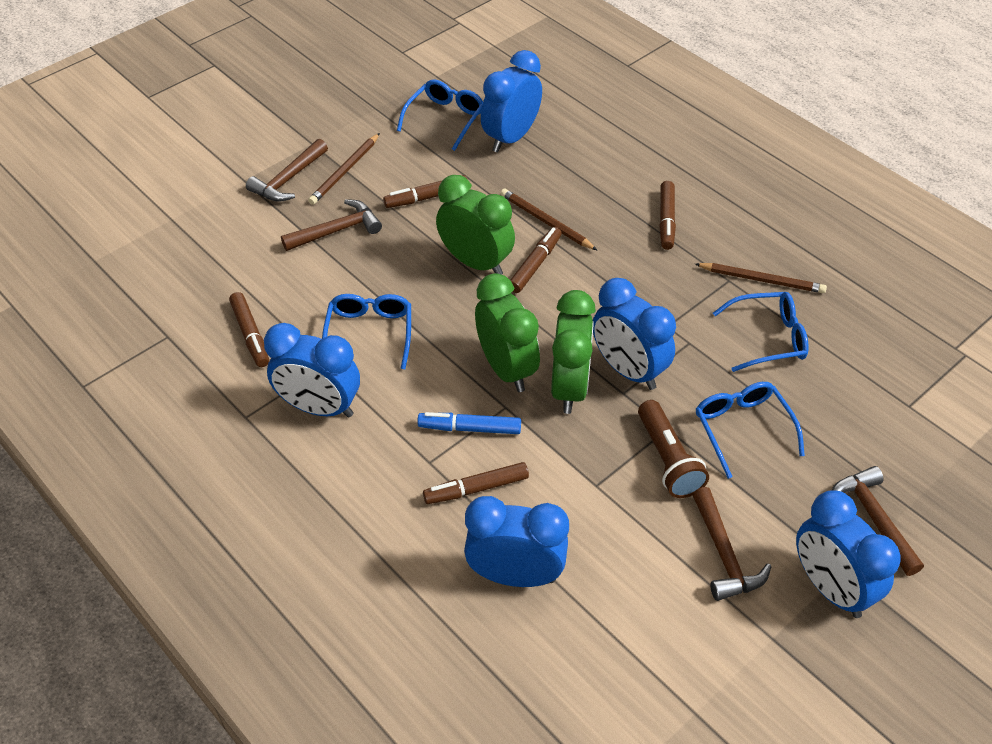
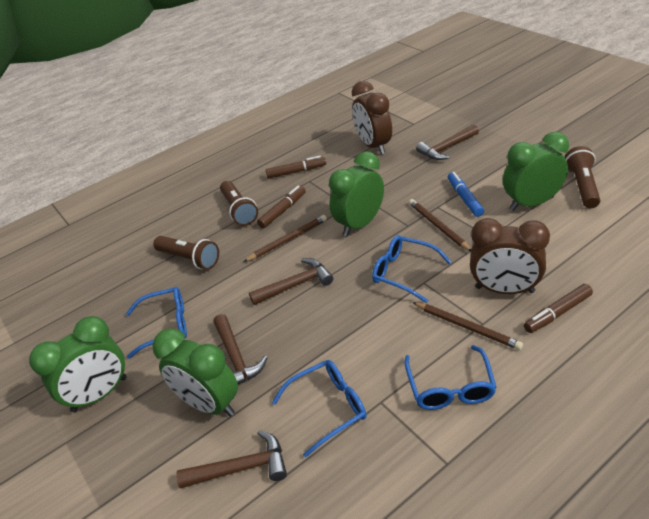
blue clock: [264,323,360,418] [464,496,569,587] [481,50,542,152] [593,278,676,390] [796,490,901,618] = 5 -> none = 0
brown clock: none = 0 -> [352,81,392,155] [470,218,550,294] = 2
brown flashlight: [638,400,709,498] = 1 -> [153,236,219,270] [220,181,258,226] [565,146,600,208] = 3
brown marker: [229,292,269,367] [383,175,467,208] [423,462,529,504] [510,227,562,293] [659,181,676,250] = 5 -> [257,185,306,228] [266,156,326,178] [524,284,593,333] = 3
green clock: [436,175,515,275] [475,273,540,392] [551,290,596,414] = 3 -> [29,316,127,412] [153,328,238,417] [329,151,384,237] [503,132,569,211] = 4

